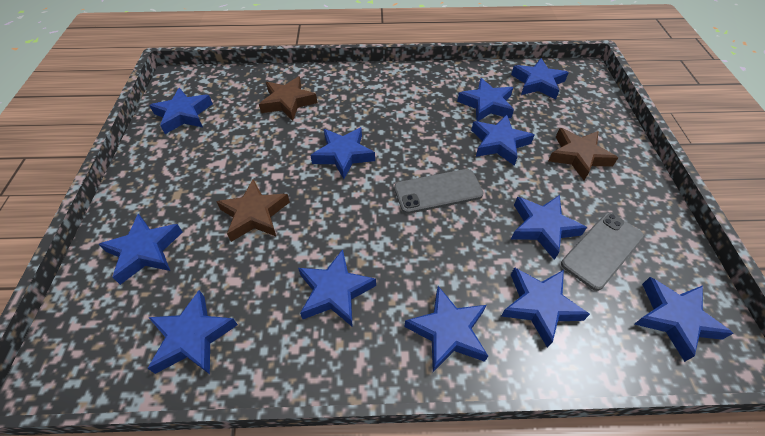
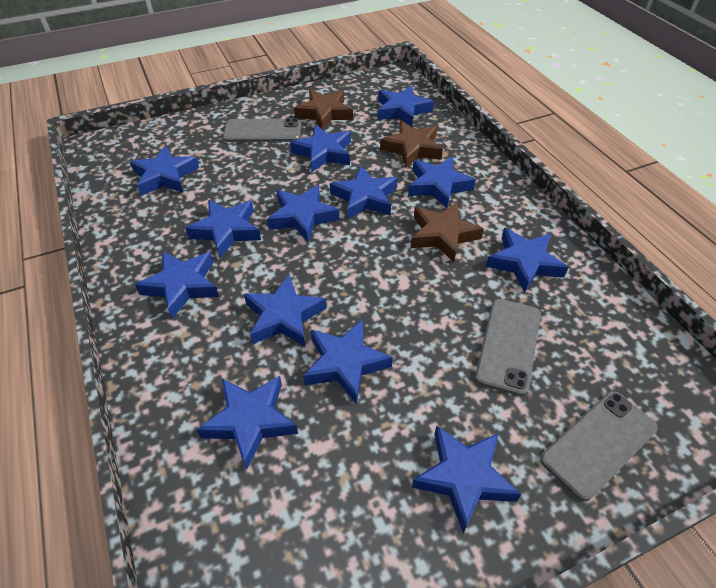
blue star: [99,213,183,285] [147,290,238,374] [149,88,213,134] [298,249,376,326] [310,127,375,179] [404,286,488,372] [457,78,514,121] [471,115,534,166] [501,267,590,348] [511,58,569,99] [511,195,587,260] [635,277,733,362] = 12 -> [130,146,199,196] [135,251,219,319] [185,200,261,258] [196,376,298,470] [244,275,327,347] [267,185,339,242] [290,125,351,172] [303,320,393,404] [330,166,397,219] [378,85,434,127] [408,157,476,209] [412,425,521,533] [486,228,569,293] = 13
grey phone: [394,169,484,214] [561,213,644,291] = 2 -> [223,118,301,142] [475,299,541,396] [540,391,658,501] = 3

